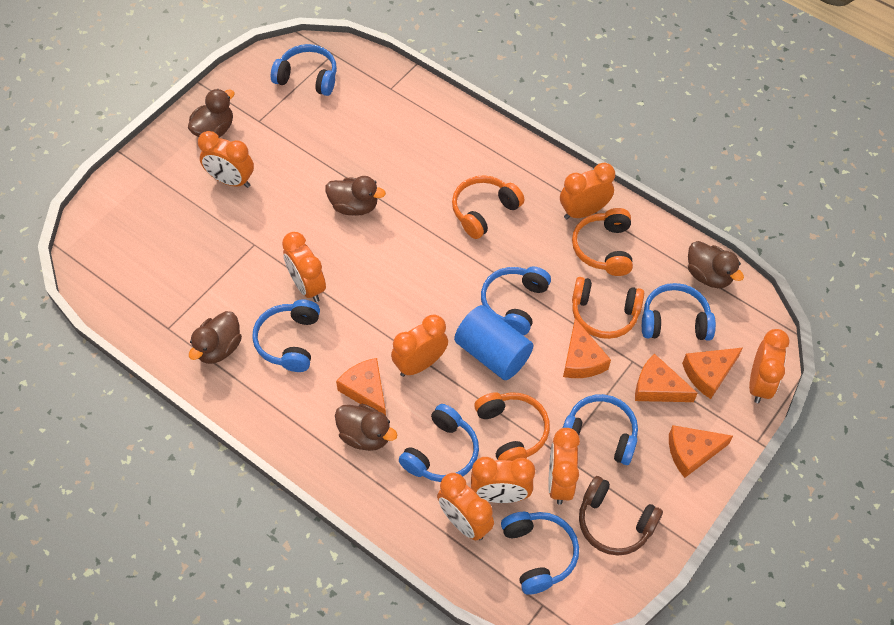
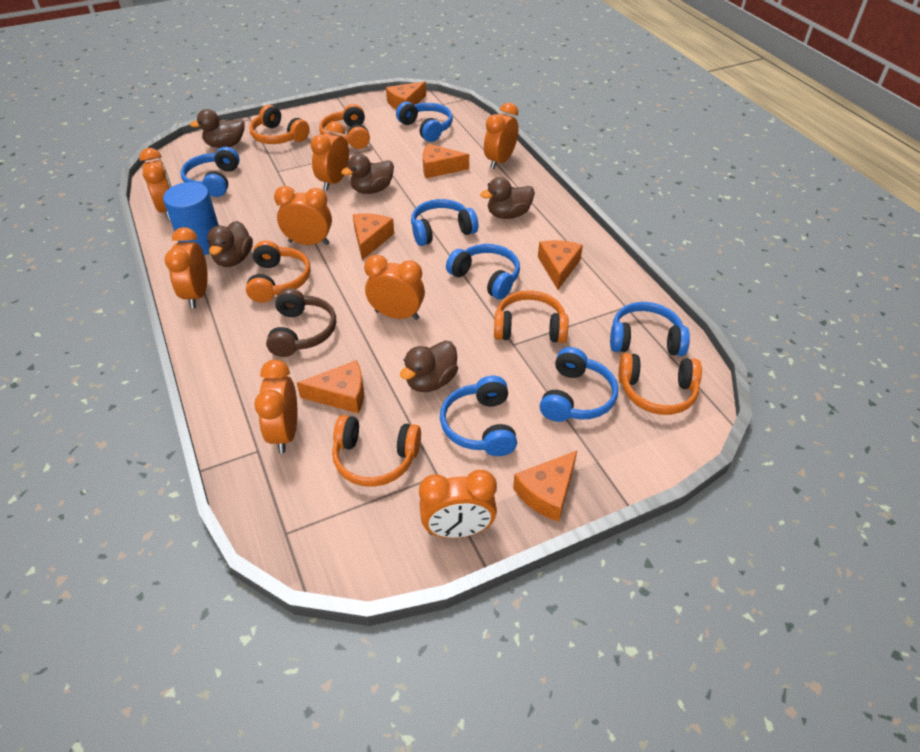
orange cheese: [336,358,386,415] [563,318,611,378] [635,354,698,402] [669,425,733,478] [682,348,743,399] = 5 -> [297,360,364,414] [353,213,394,260] [386,81,426,110] [423,144,469,178] [513,451,577,522] [538,240,583,290] = 6
orange headphones: [452,175,525,239] [474,392,550,461] [572,208,633,276] [572,277,644,339] = 4 -> [246,240,311,303] [249,105,310,144] [319,104,370,149] [332,415,421,487] [494,290,569,343] [618,353,702,415] = 6

